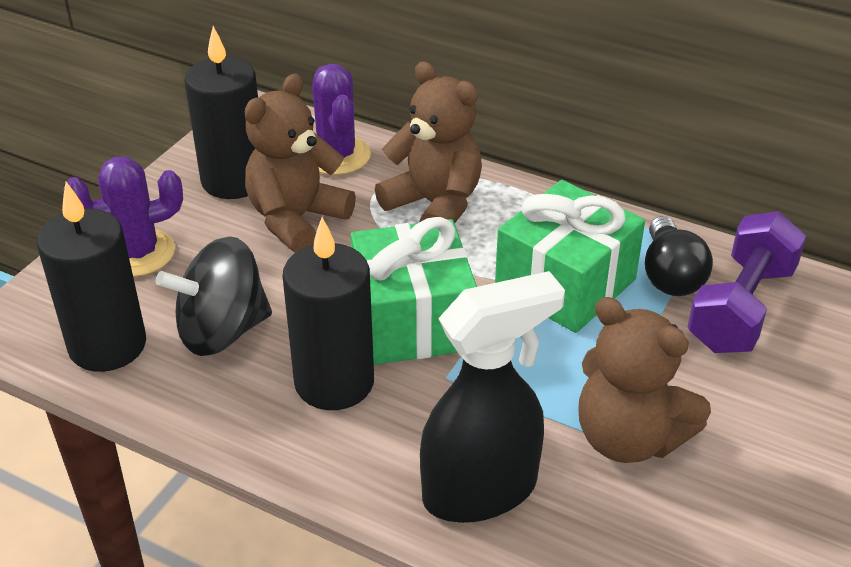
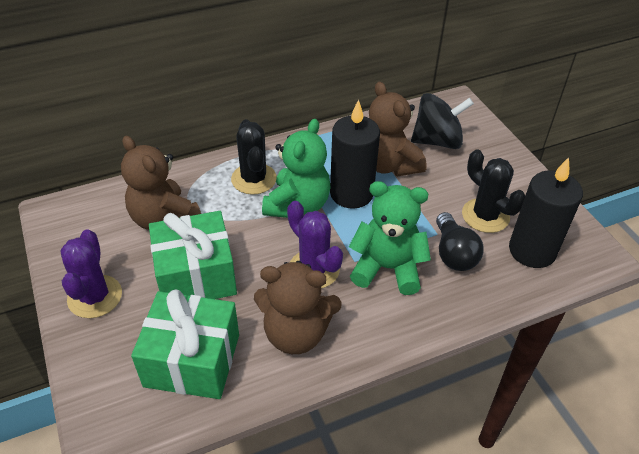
black cactus: none = 0 -> [231,119,277,195] [462,150,525,233] = 2
black candle: [37,182,146,372] [185,26,258,199] [282,217,374,410] = 3 -> [330,99,380,209] [509,157,583,268] = 2
black spray bottle: [420,271,565,523] = 1 -> none = 0
green teddy bear: none = 0 -> [262,119,331,218] [349,181,431,295] = 2
purple dumbbell: [687,211,806,353] = 1 -> none = 0

